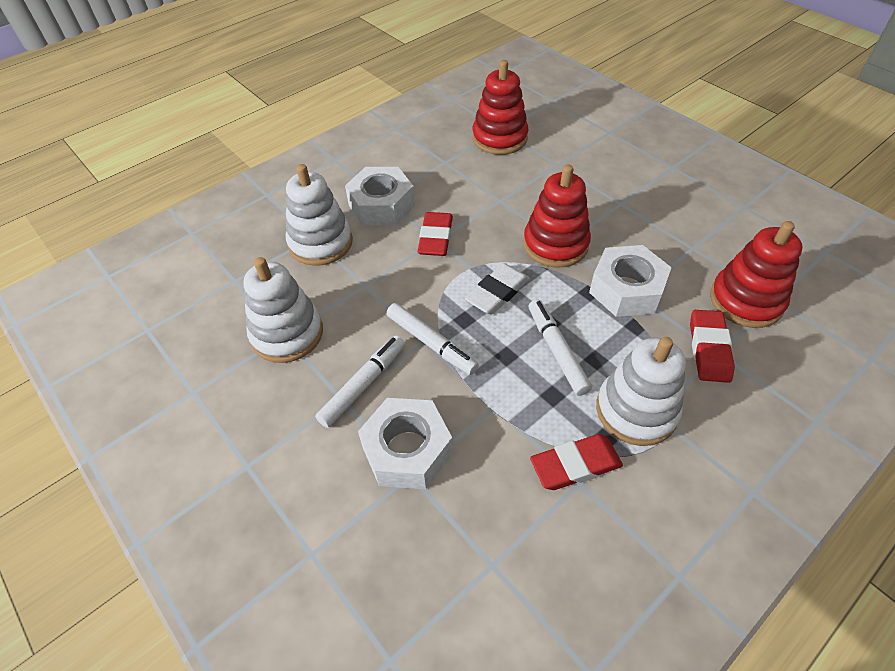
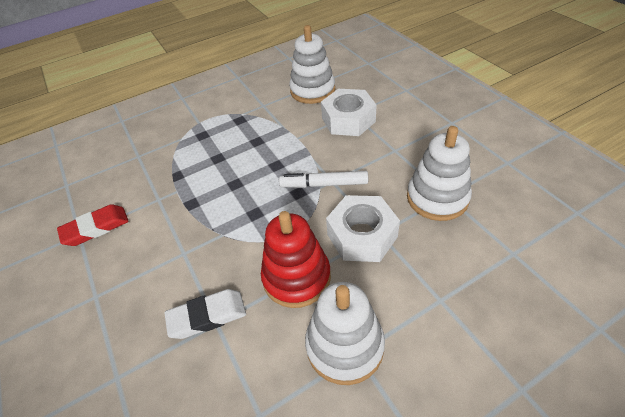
red eraser: [417,212,453,256] [530,434,623,490] [690,310,735,383] = 3 -> [57,204,129,246] = 1
red stacking toy: [472,60,528,155] [523,164,591,267] [710,221,803,328] = 3 -> [261,211,331,308] = 1
white marker: [315,336,405,428] [387,303,479,375] [529,299,592,396] = 3 -> [279,171,368,188] = 1
white nut: [345,167,415,225] [358,398,453,489] [589,245,672,317] = 3 -> [321,89,377,136] [326,195,400,262] = 2

